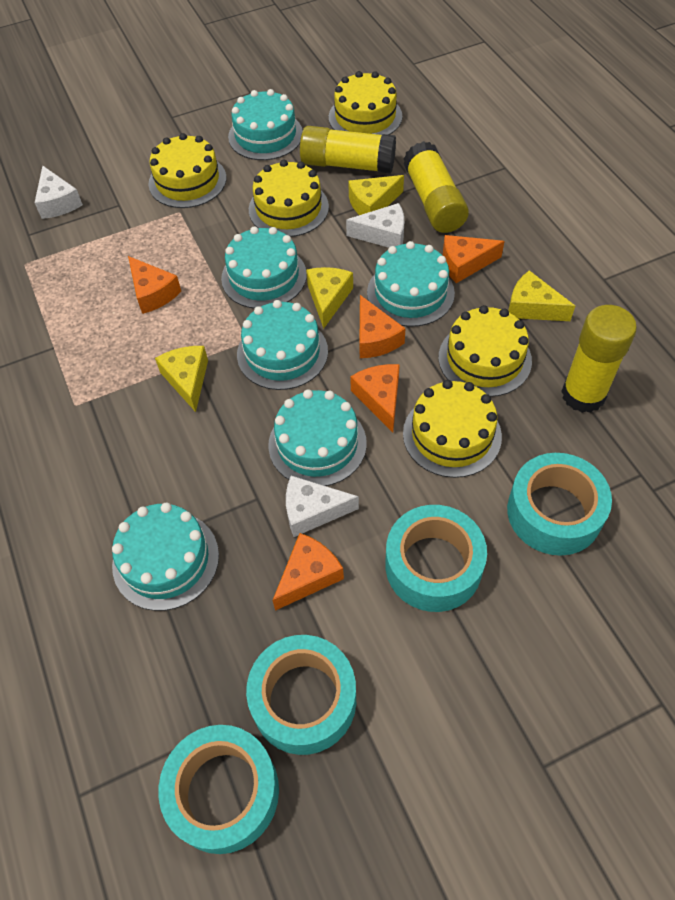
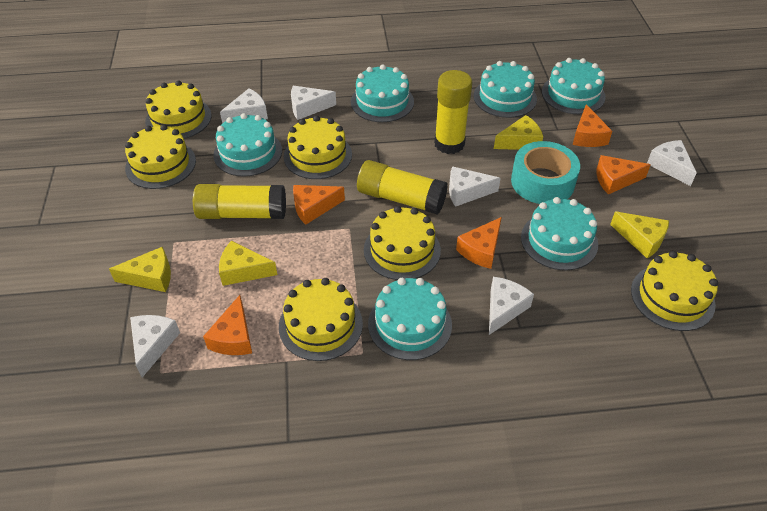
turquoise tape: [159,725,279,854] [246,635,356,755] [386,505,487,612] [507,453,612,556] = 4 -> [511,141,580,204] = 1
white cheese: [35,166,83,219] [286,476,359,537] [346,203,404,248] = 3 -> [130,315,180,377] [220,88,268,124] [291,86,336,120] [449,166,501,207] [489,277,534,335] [647,140,696,186] = 6
yellow cake: [149,133,226,208] [249,160,329,237] [329,71,402,135] [403,380,502,478] [438,305,532,397] = 5 -> [125,124,196,189] [145,80,212,139] [279,278,363,361] [284,116,352,179] [364,206,441,280] [631,251,718,331] = 6

